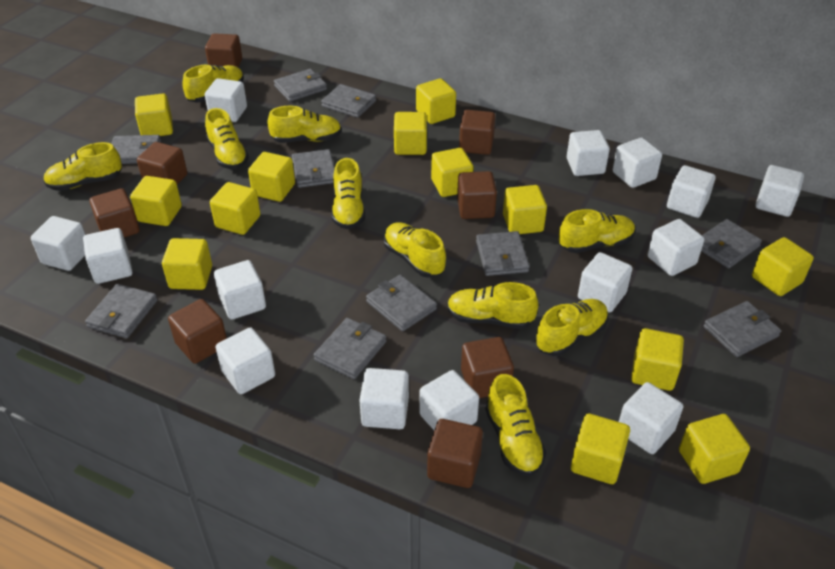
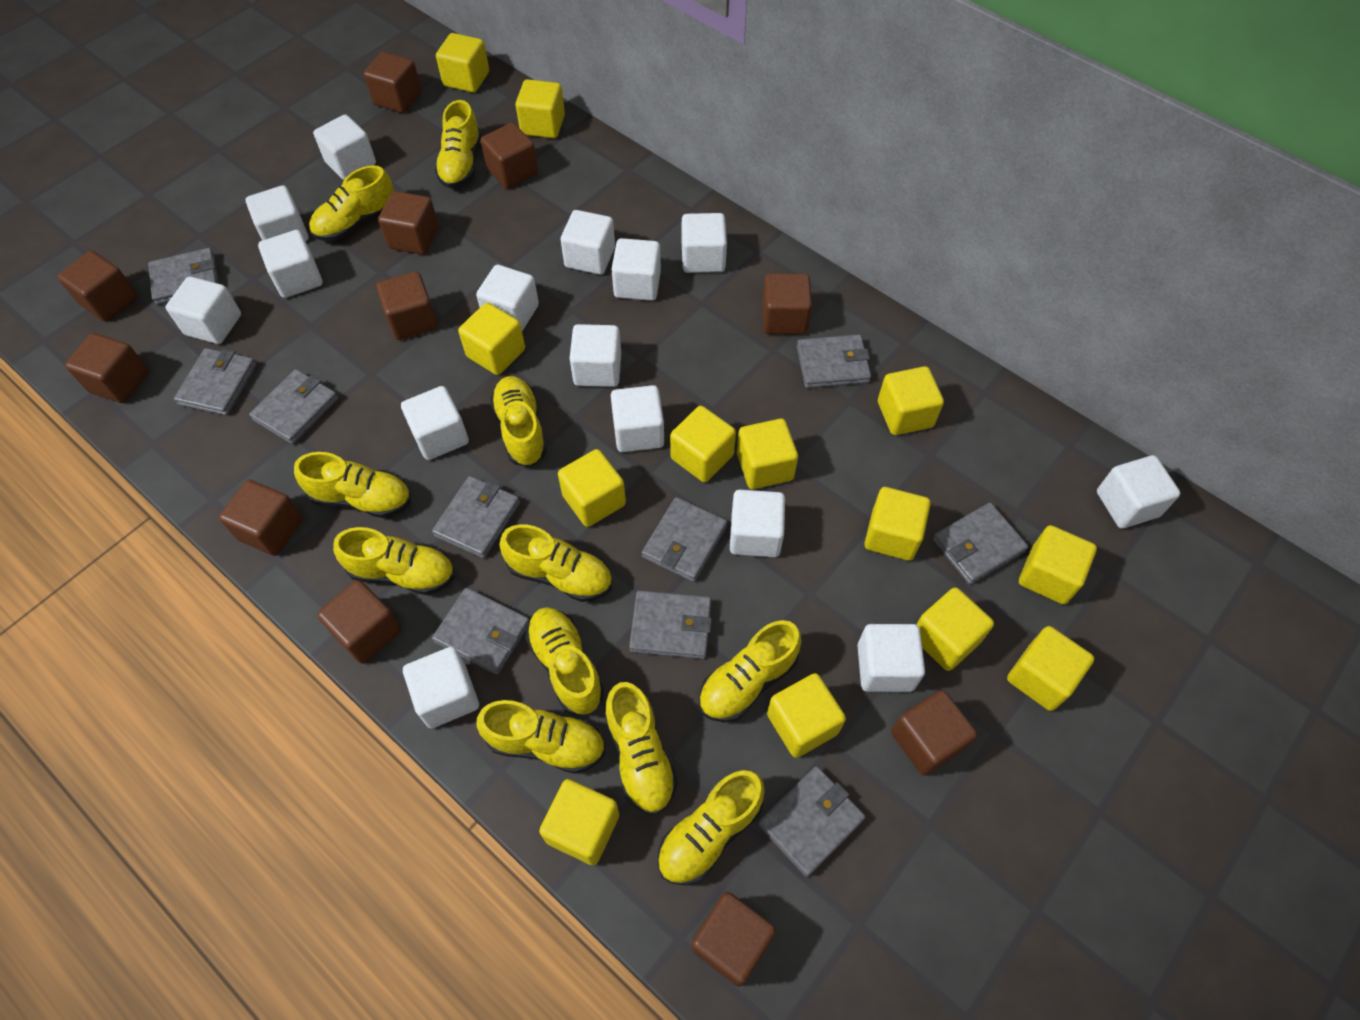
brown cube: [89,188,140,237] [137,142,187,184] [168,299,227,364] [205,33,242,67] [427,419,483,488] [457,171,497,219] [459,110,495,155] [461,337,514,398] = 8 -> [57,251,138,321] [65,333,149,403] [219,480,303,556] [317,580,402,664] [364,52,422,113] [376,271,438,340] [378,191,439,255] [481,123,538,189] [692,892,776,987] [762,273,812,334] [891,690,977,776] = 11
white cube: [31,216,86,271] [83,228,133,284] [205,78,247,122] [214,260,266,320] [215,328,275,394] [359,368,409,429] [419,370,479,430] [567,130,610,176] [578,252,633,313] [613,138,662,188] [619,382,683,454] [647,219,704,276] [667,165,715,218] [755,165,804,217] = 14 -> [166,277,241,344] [246,185,308,241] [258,230,323,298] [313,115,376,180] [401,386,469,460] [403,647,479,728] [476,265,539,331] [561,210,615,275] [569,324,621,387] [611,385,664,452] [612,238,661,301] [682,213,727,273] [730,490,785,557] [857,624,925,692] [1097,455,1180,529] = 15
yellow shoe: [43,142,122,191] [183,65,244,103] [205,108,249,169] [267,106,342,143] [331,158,365,229] [384,222,446,278] [447,282,539,329] [485,374,546,476] [535,299,608,356] [559,209,635,253] = 10 -> [294,452,411,518] [309,165,394,241] [333,527,455,595] [435,100,481,188] [476,700,605,774] [490,376,547,466] [499,524,612,602] [525,607,604,715] [605,682,678,815] [657,770,765,886] [699,620,802,722] = 11

